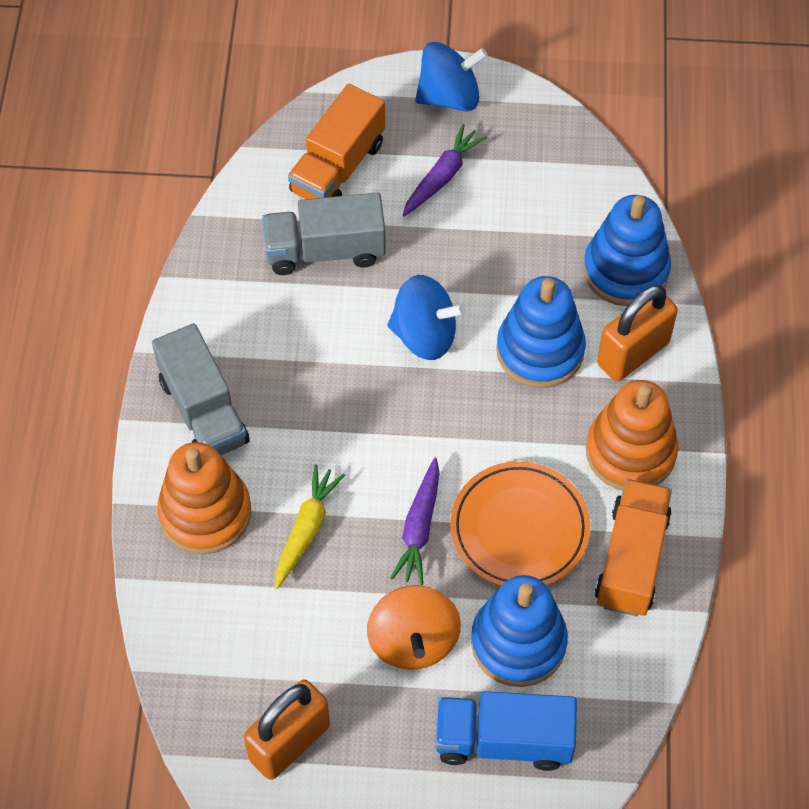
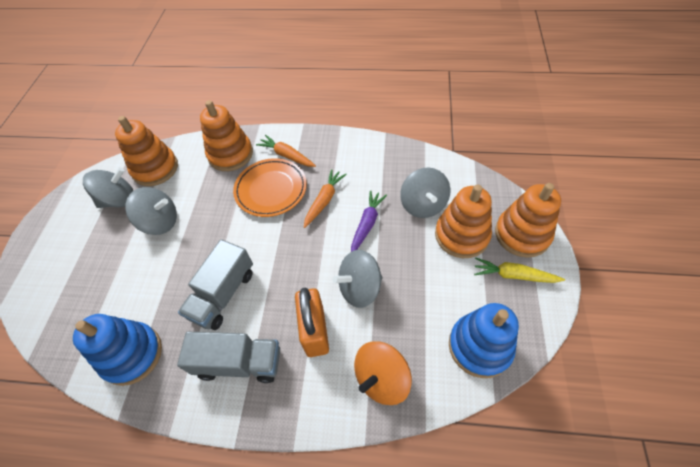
blue spinning top: [387,275,466,360] [415,42,488,112] = 2 -> none = 0
blue stacking toy: [471,575,568,687] [496,276,586,388] [583,195,671,306] = 3 -> [73,314,162,386] [449,303,519,378] = 2
blue truck: [435,691,577,771] = 1 -> none = 0
grey spinning top: none = 0 -> [83,167,134,208] [125,187,177,235] [333,250,383,308] [400,168,450,218] = 4
orange carrot: none = 0 -> [256,135,316,167] [304,169,347,228] = 2
orange padlock: [244,679,330,780] [597,285,678,382] = 2 -> [295,288,329,357] = 1
orange stacking toy: [157,442,251,554] [586,380,678,490] = 2 -> [115,116,178,186] [200,100,253,171] [435,184,492,258] [495,183,561,258] = 4
orange truck: [288,84,385,199] [595,479,672,616] = 2 -> none = 0
purple carrot: [391,458,440,585] [403,124,487,216] = 2 -> [351,190,387,252] = 1

